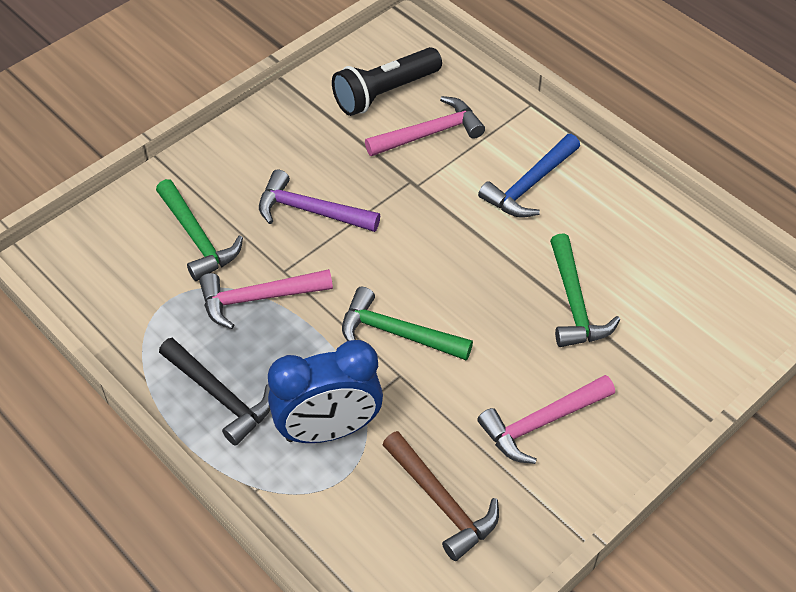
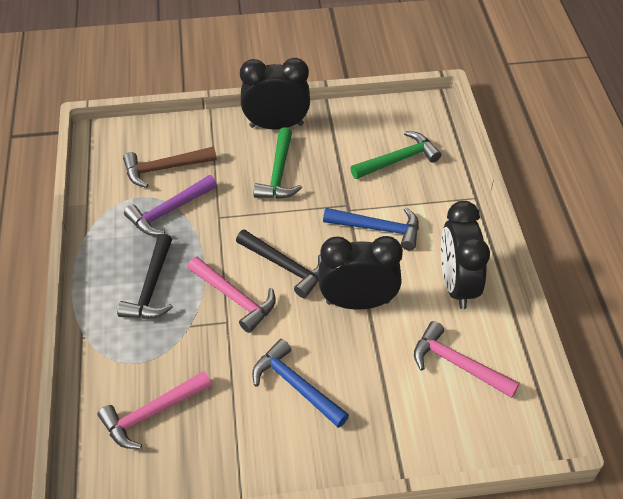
black clock: none = 0 -> [240,58,310,130] [319,236,403,310] [441,201,490,309] = 3
black flashlight: [332,47,442,116] = 1 -> none = 0
black hammer: [159,338,270,446] = 1 -> [117,234,173,319] [236,229,322,298] = 2
blue clock: [268,340,383,443] = 1 -> none = 0
blue hammer: [478,134,580,217] = 1 -> [252,339,349,428] [323,207,419,250] = 2
green hammer: [156,179,243,281] [342,287,473,360] [550,233,620,347] = 3 -> [253,127,302,199] [351,131,441,179] = 2

